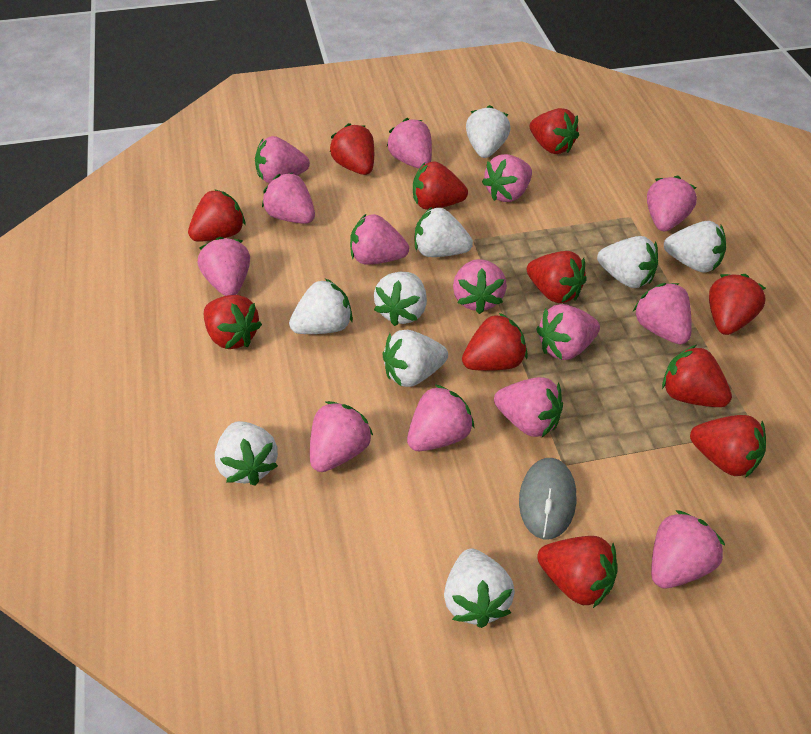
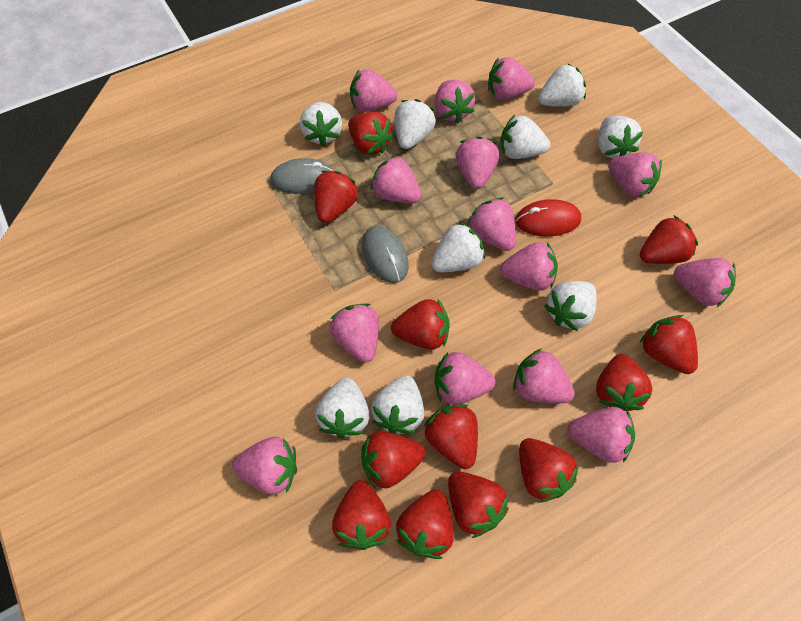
grey mouse: [519,458,576,540] = 1 -> [270,158,333,194] [362,226,409,283] = 2
red mouse: none = 0 -> [515,199,581,237] = 1
red strawberry: [188,189,246,242] [204,295,262,349] [330,123,374,175] [413,161,468,210] [462,313,528,371] [526,251,587,303] [530,108,579,154] [537,536,617,608] [662,345,732,407] [690,415,766,478] [709,274,766,335] = 11 -> [314,170,359,223] [332,480,391,550] [348,112,394,155] [361,431,425,489] [391,299,450,349] [396,489,454,559] [423,404,478,469] [448,471,509,538] [519,438,579,503] [596,354,652,411] [640,216,698,264] [640,315,698,374] = 12

